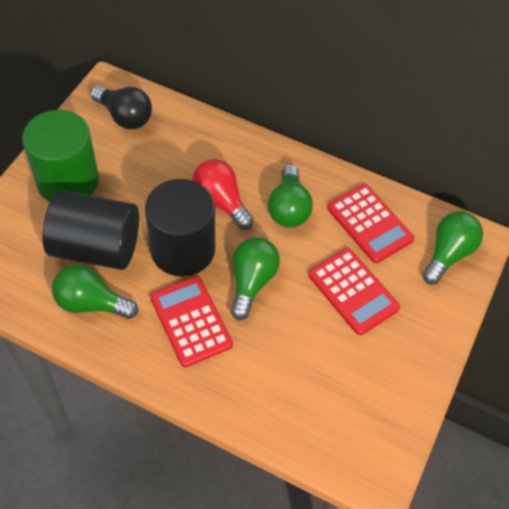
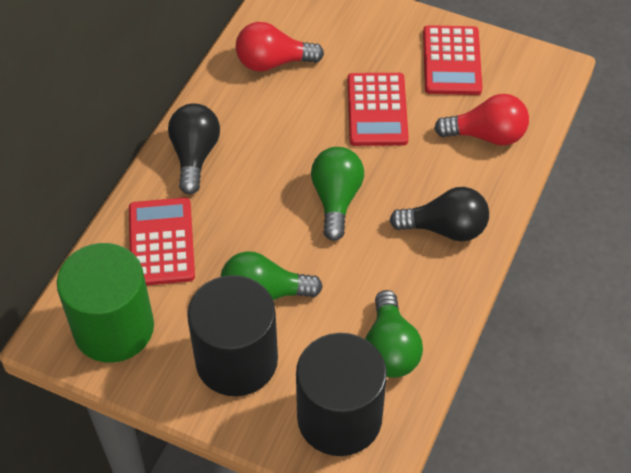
black light bulb: [90,86,152,129] = 1 -> [168,104,220,194] [389,187,489,241] = 2
green light bulb: [52,264,138,319] [230,237,280,320] [268,164,313,228] [422,211,483,285] = 4 -> [221,251,323,300] [311,147,364,241] [365,290,423,378] = 3
red light bulb: [192,159,254,230] = 1 -> [236,22,324,72] [434,94,529,146] = 2

